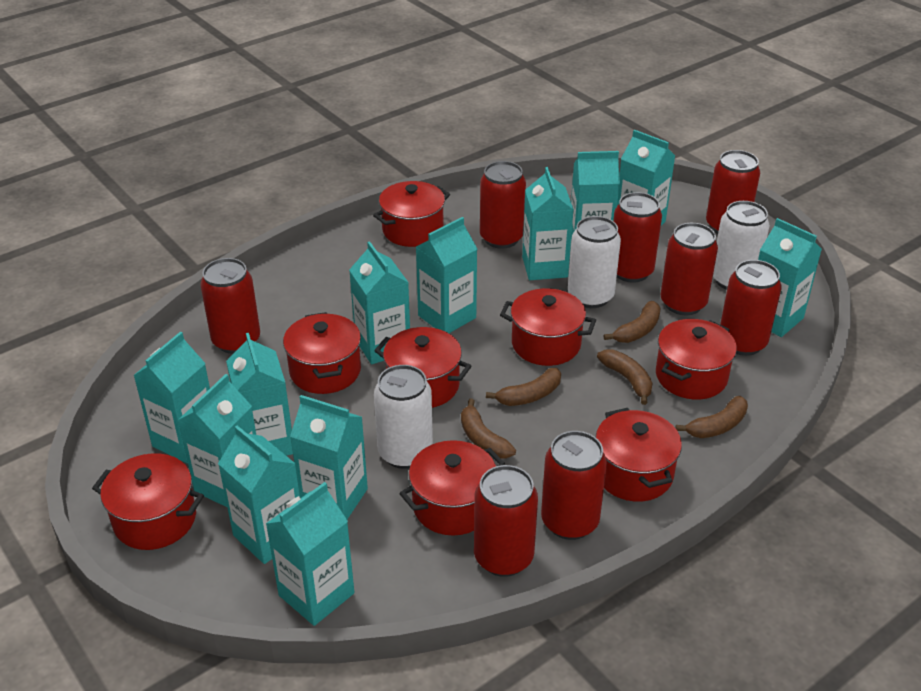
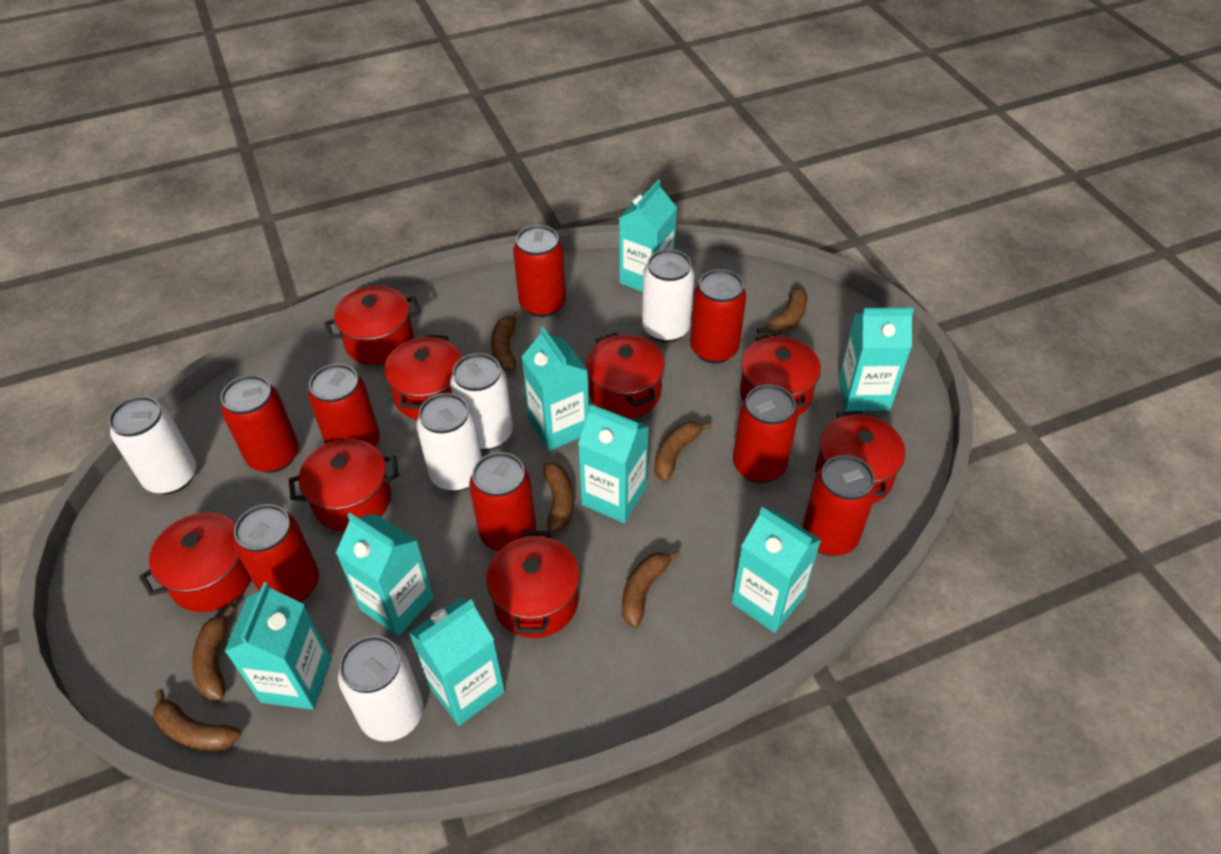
brown banana: [461,399,516,459] [486,368,561,406] [597,350,653,405] [603,301,661,343] [676,396,748,438] = 5 -> [153,689,241,751] [192,606,235,700] [491,311,521,371] [542,463,574,537] [622,551,681,628] [654,422,712,481] [757,287,807,334] = 7
turquoise carton: [133,332,210,464] [177,374,256,507] [218,426,300,564] [226,333,293,456] [266,482,355,626] [290,395,368,519] [349,241,410,365] [416,217,477,333] [522,167,574,280] [571,151,620,241] [617,130,675,225] [758,218,822,337] = 12 -> [224,582,331,710] [336,513,434,636] [409,598,505,726] [521,327,589,451] [578,404,649,523] [619,179,677,292] [732,507,821,633] [839,308,914,411] = 8
white can: [374,365,433,469] [568,216,621,308] [713,201,770,290] = 3 -> [109,396,197,494] [338,636,423,742] [416,393,482,492] [450,353,513,450] [642,249,694,343] = 5

